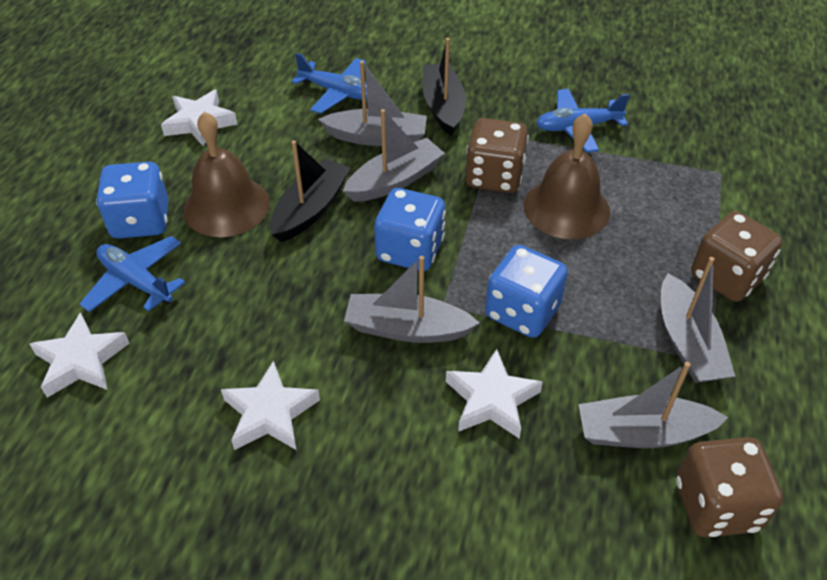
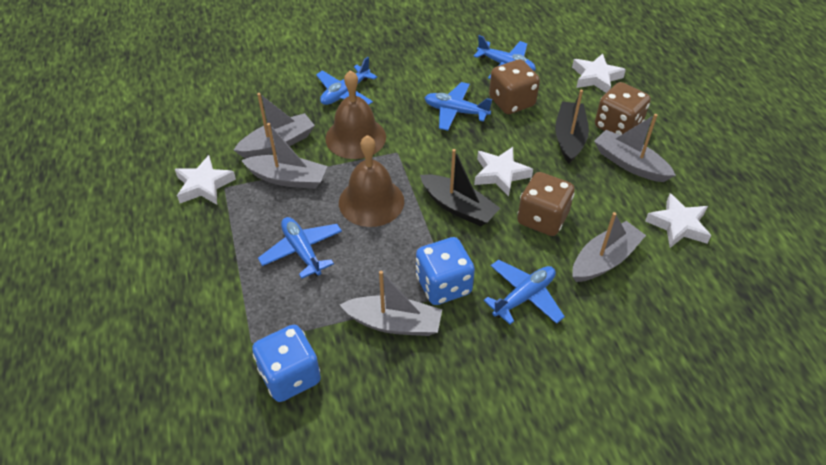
blue dice: [96,162,169,239] [374,188,446,271] [485,245,568,338] = 3 -> [252,325,321,402] [416,237,475,305] = 2
blue plane: [80,236,185,312] [292,53,367,114] [536,89,630,153] = 3 -> [258,217,342,279] [316,57,377,105] [424,82,492,131] [473,35,536,79] [484,260,565,325] = 5

